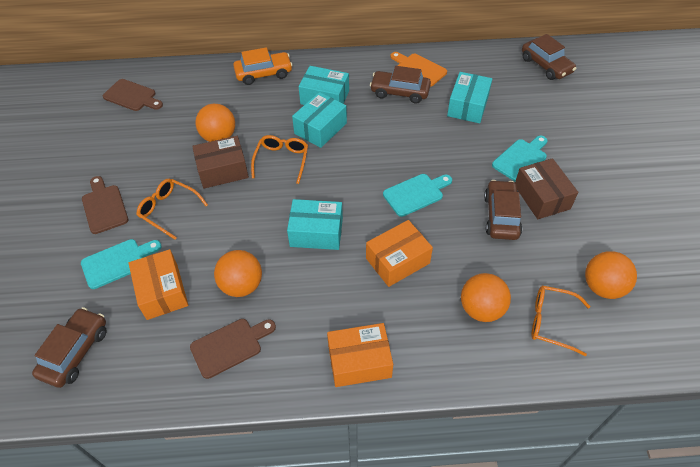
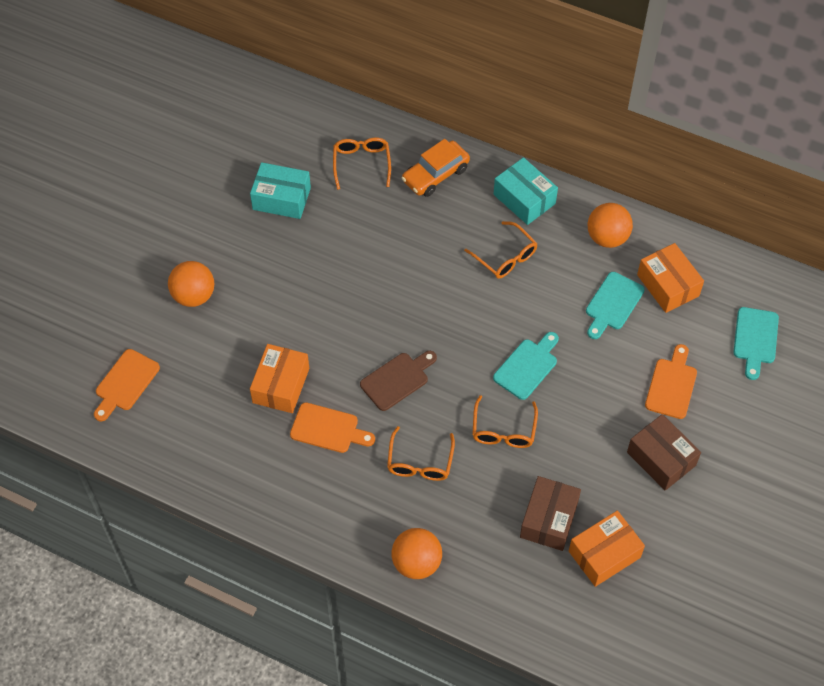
brown car: [32,307,107,388] [370,66,431,104] [484,180,522,240] [522,34,577,80] = 4 -> none = 0
brown cutting board: [82,176,128,234] [103,79,163,111] [190,319,276,379] = 3 -> [360,351,437,411] = 1
orange ball: [196,104,235,142] [214,250,262,297] [461,273,511,322] [585,251,637,299] = 4 -> [168,261,214,307] [391,528,442,579] [588,203,633,248] = 3
orange cutting board: [390,52,447,87] = 1 -> [94,349,160,421] [290,402,375,453] [645,344,697,419] = 3
orange glasses: [136,179,208,239] [251,135,308,184] [532,286,590,356] = 3 -> [333,137,391,190] [387,426,455,481] [464,221,538,279] [472,395,538,448] = 4
turquoise box: [287,199,343,250] [292,92,347,148] [299,66,349,105] [447,72,492,123] = 4 -> [250,162,311,219] [494,157,558,225] = 2

